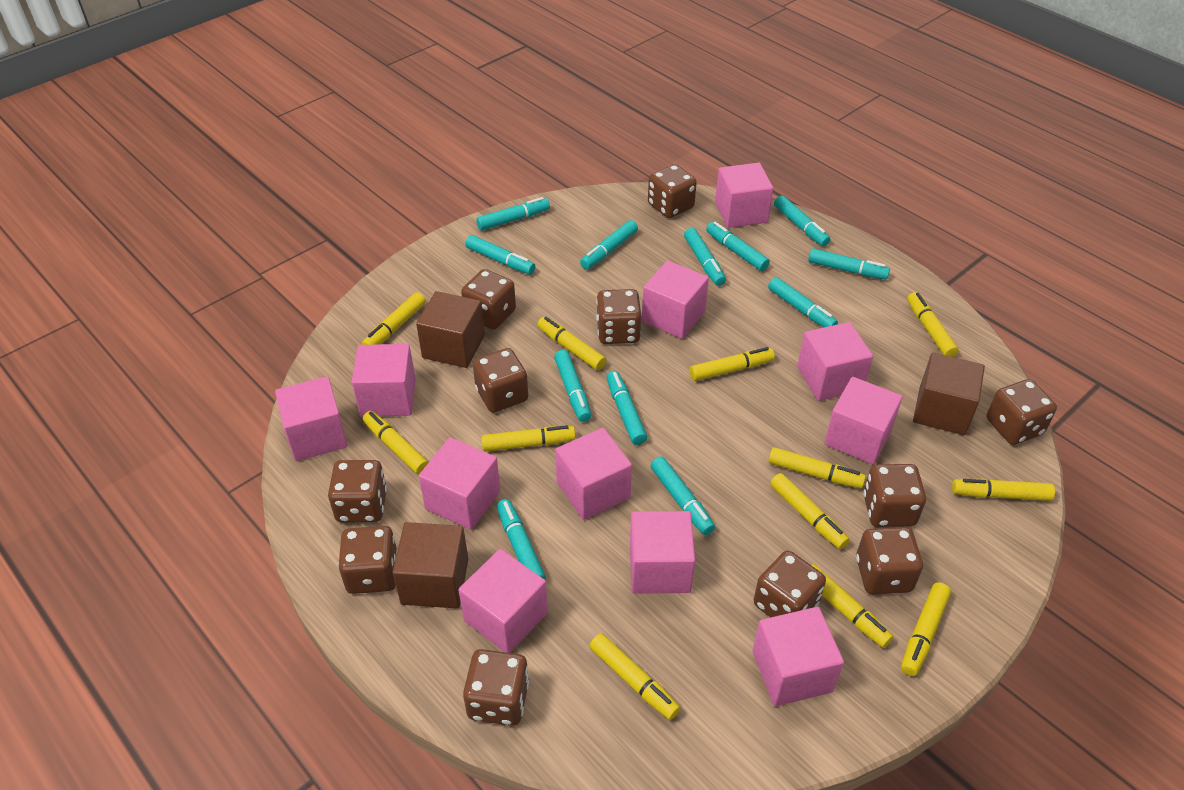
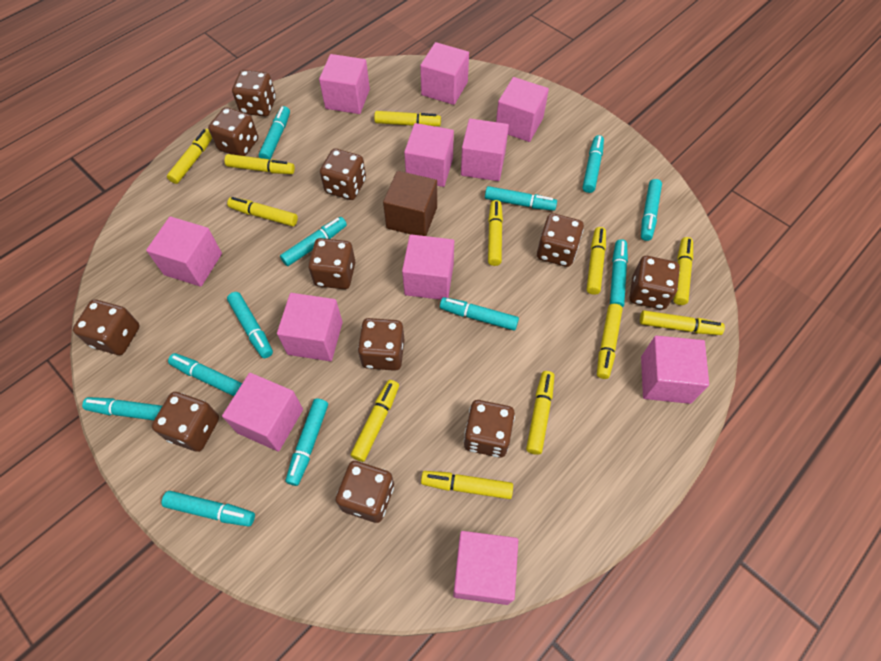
brown cube: [392,522,468,609] [416,291,485,368] [913,353,985,435] = 3 -> [383,171,437,236] = 1

